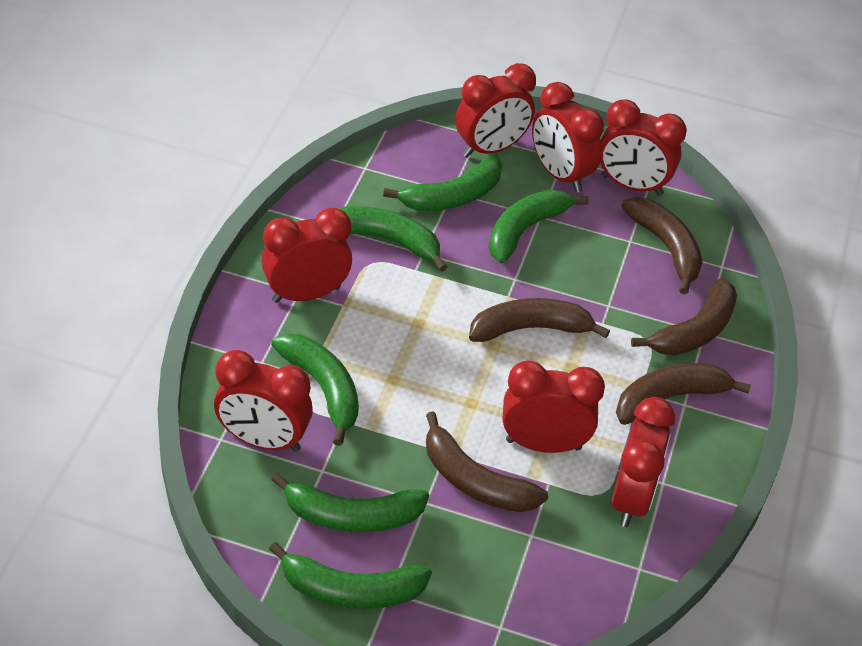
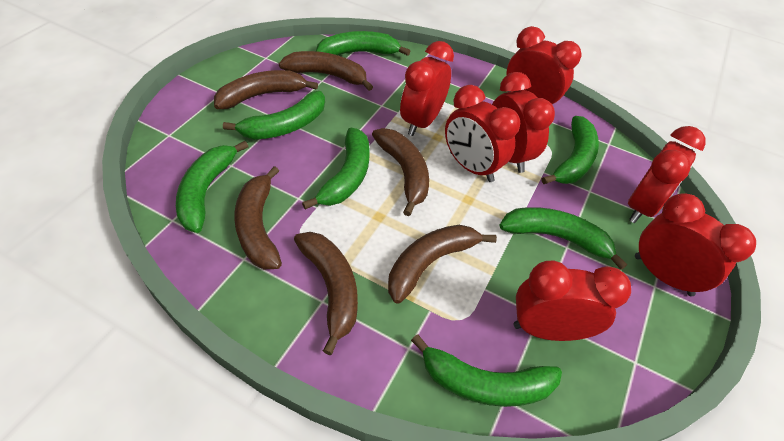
brown banana: [426,411,548,512] [469,298,610,342] [616,363,751,425] [621,197,702,294] [631,278,737,356] = 5 -> [214,70,318,109] [234,166,282,269] [279,51,373,91] [294,232,358,355] [372,128,429,216] [388,225,497,304] = 6
green banana: [269,542,432,609] [271,333,359,446] [272,473,429,532] [338,206,447,272] [383,156,502,211] [489,190,589,263] = 6 -> [176,141,249,233] [223,91,325,139] [302,128,370,209] [316,31,410,56] [411,334,562,407] [499,207,627,270] [542,116,599,184] = 7

